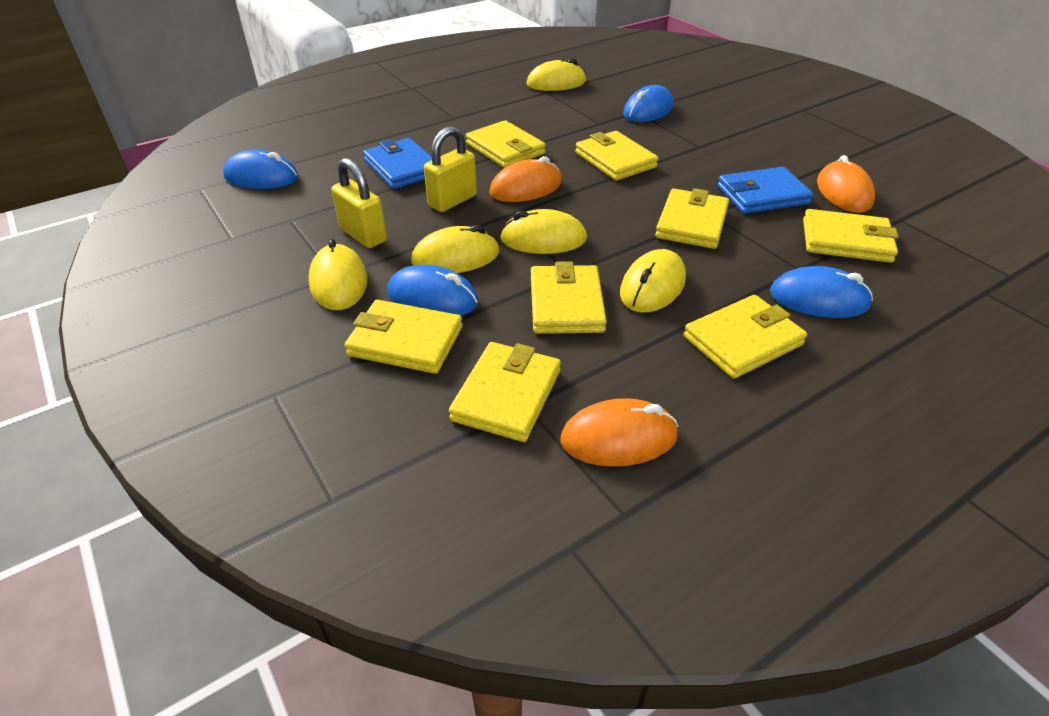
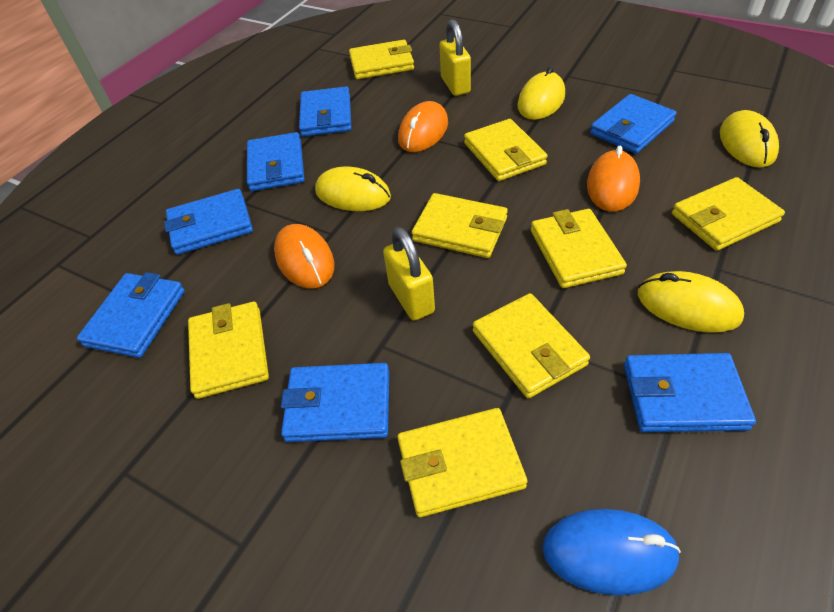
blue mouse: [223,150,299,189] [387,265,479,316] [623,85,674,122] [770,266,873,318] = 4 -> [542,509,681,595] = 1
blue wallet: [363,138,432,189] [718,167,813,214] = 2 -> [77,272,185,358] [164,189,253,255] [247,132,305,191] [281,363,389,442] [299,87,351,136] [590,94,677,154] [624,353,756,432] = 7
yellow mouse: [308,239,367,310] [411,225,500,273] [500,209,587,254] [527,58,586,91] [620,249,686,313] = 5 -> [315,167,391,211] [517,67,565,120] [638,271,744,333] [720,110,779,168] = 4

